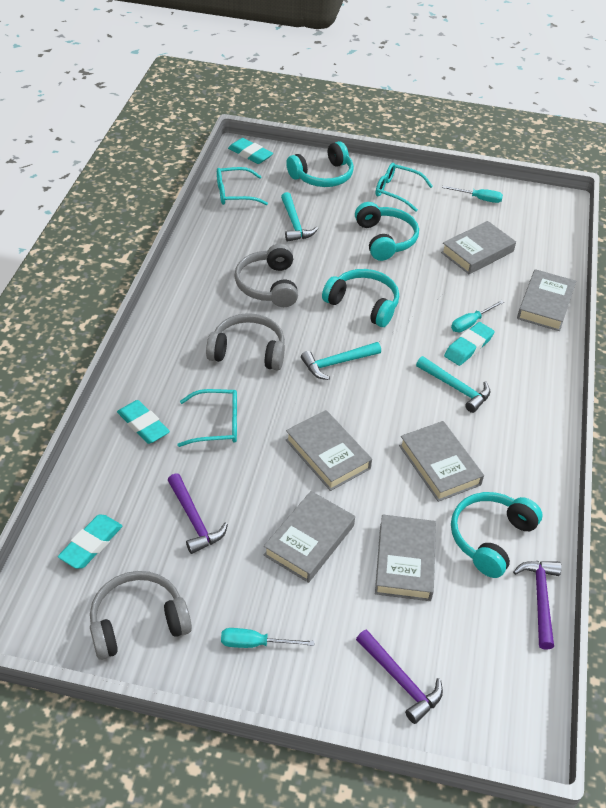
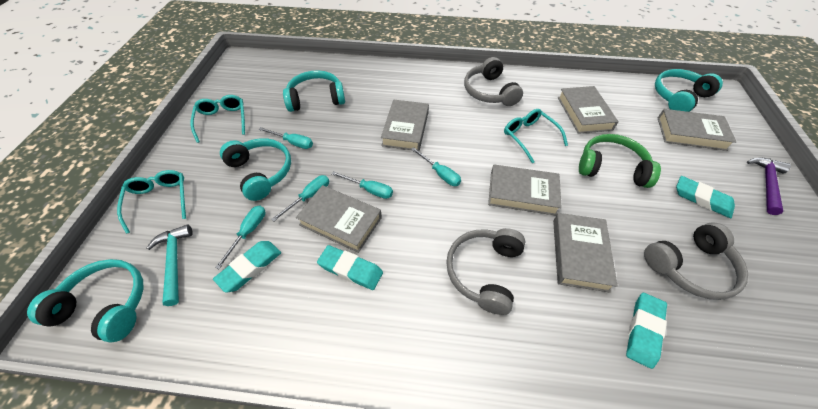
green headphones: none = 0 -> [579,134,661,188] = 1
purple hammer: [168,473,228,554] [356,629,443,724] [513,561,561,650] = 3 -> [747,157,791,215] = 1
turquoise hammer: [281,192,318,242] [301,342,381,380] [416,356,490,413] = 3 -> [146,225,193,306] = 1
turquoise screwdriver: [221,628,315,648] [442,186,503,203] [451,300,504,332] = 3 -> [215,206,265,269] [258,127,313,149] [271,175,329,221] [331,171,393,199] [411,147,461,186] = 5

